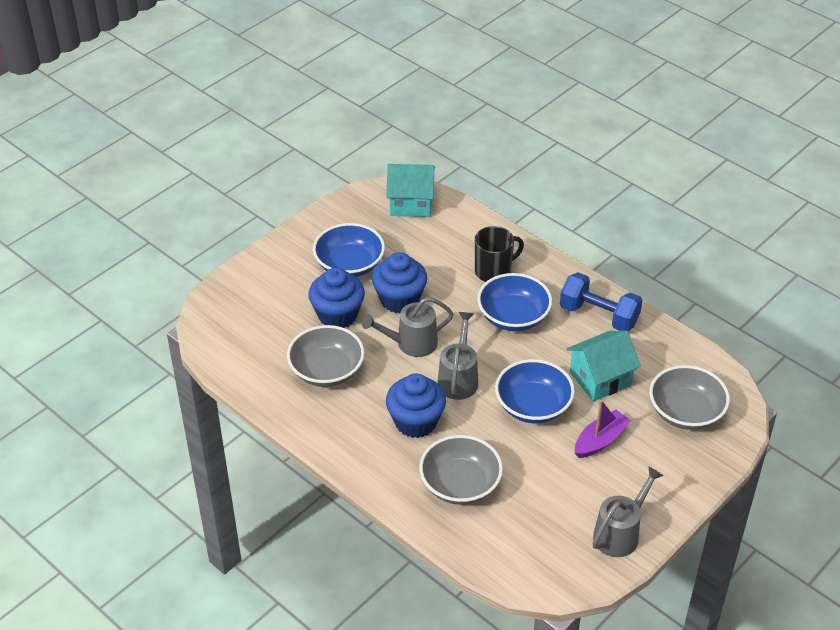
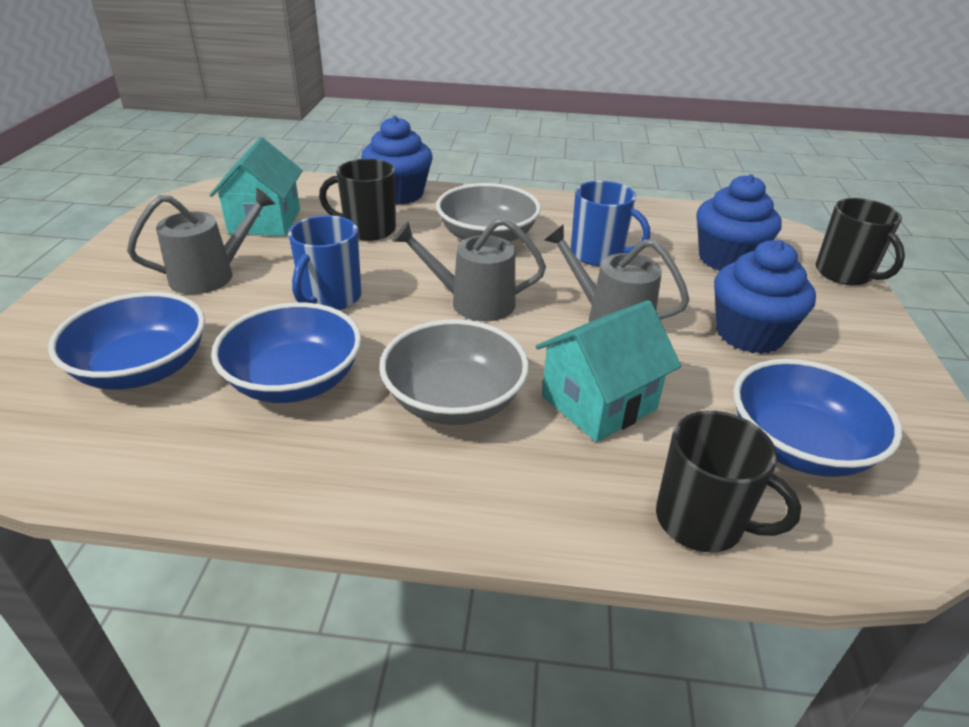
black mug: [475,226,524,282] = 1 -> [319,159,396,241] [656,411,801,552] [816,198,905,286] = 3
blue dumbbell: [560,272,642,331] = 1 -> none = 0
blue mug: none = 0 -> [288,215,361,310] [571,181,650,266] = 2
grey bowl: [287,325,365,387] [419,435,503,505] [649,365,730,430] = 3 -> [379,319,529,425] [436,183,541,242] = 2
purple boat: [575,400,631,458] = 1 -> none = 0

